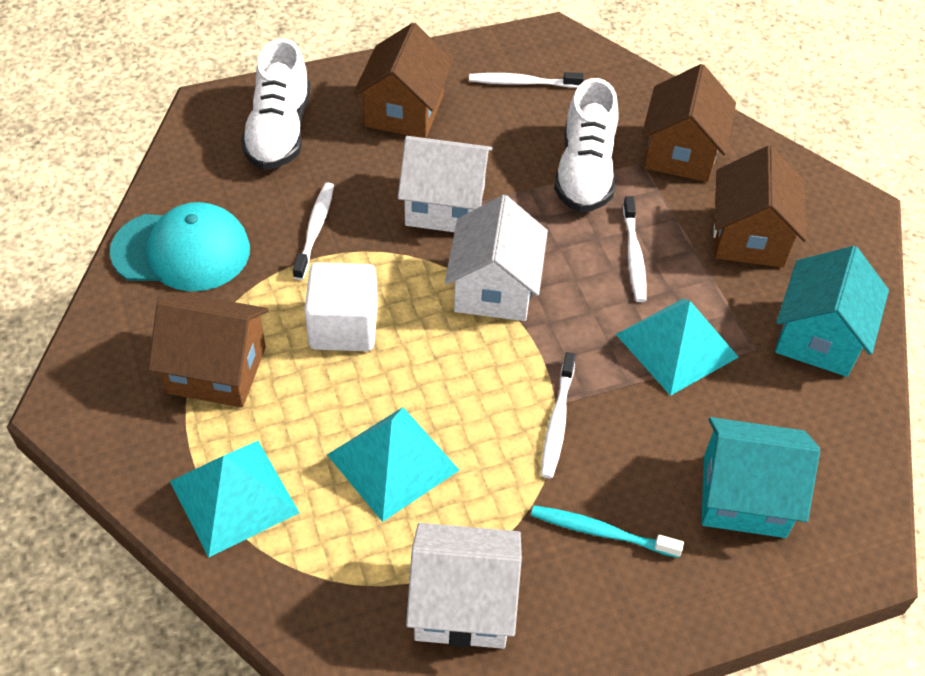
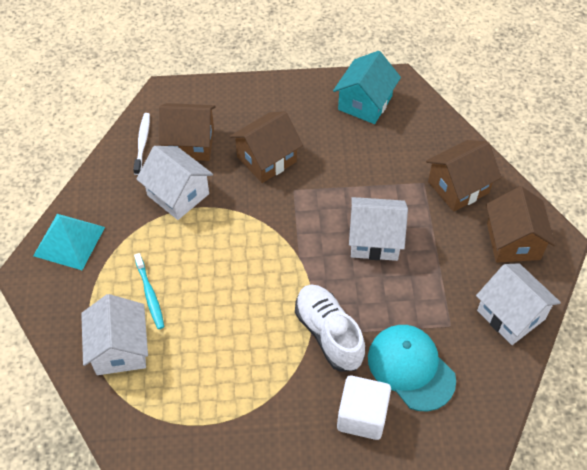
turquoise house: [702,417,820,538] [775,246,889,377] = 2 -> [333,51,401,124] = 1
turquoise pyramid: [170,441,300,558] [327,407,460,522] [616,299,739,396] = 3 -> [33,214,105,270] = 1
white house: [398,136,493,232] [406,523,522,649] [445,195,548,321] = 3 -> [81,294,148,375] [136,146,213,220] [349,197,408,261] [476,263,561,345] = 4
white shoe: [241,38,310,170] [554,78,619,212] = 2 -> [295,284,365,372] = 1
white toothbrush: [293,182,334,280] [469,72,584,88] [541,352,576,478] [623,196,646,302] = 4 -> [133,113,150,175] = 1

